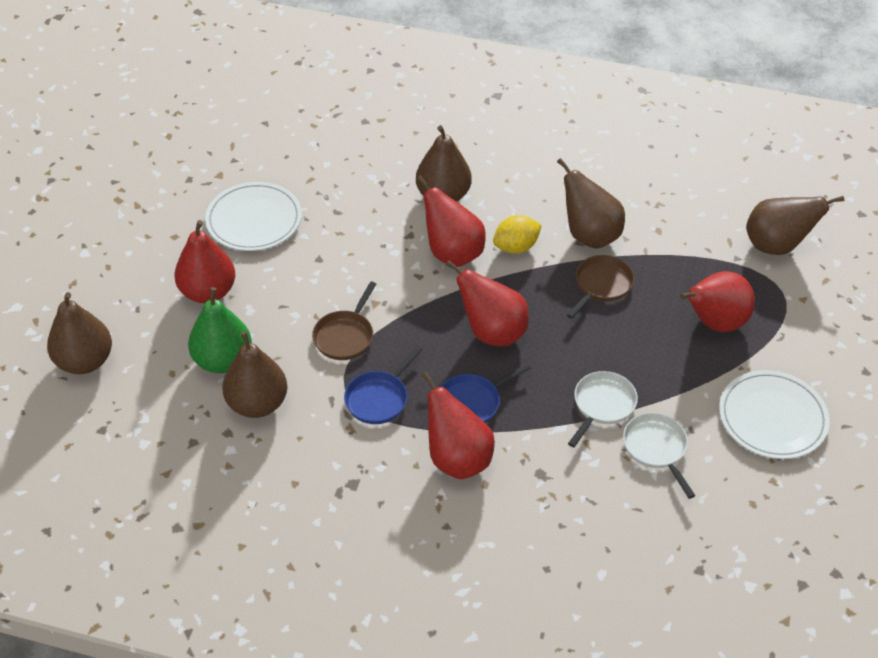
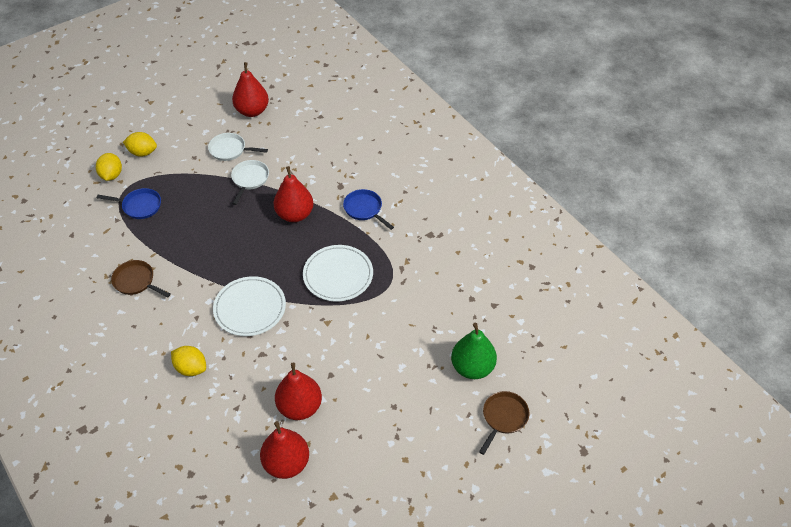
brown pear: [47,292,112,374] [222,331,288,418] [416,125,472,202] [557,158,625,249] [746,196,844,255] = 5 -> none = 0
red pear: [175,220,235,303] [417,175,486,267] [422,372,495,479] [446,260,529,346] [680,271,755,332] = 5 -> [232,62,269,117] [260,421,309,479] [273,166,313,222] [275,363,322,420] = 4
yellow lemon: [493,215,542,254] = 1 -> [96,153,122,181] [123,132,157,157] [171,346,206,376] = 3

